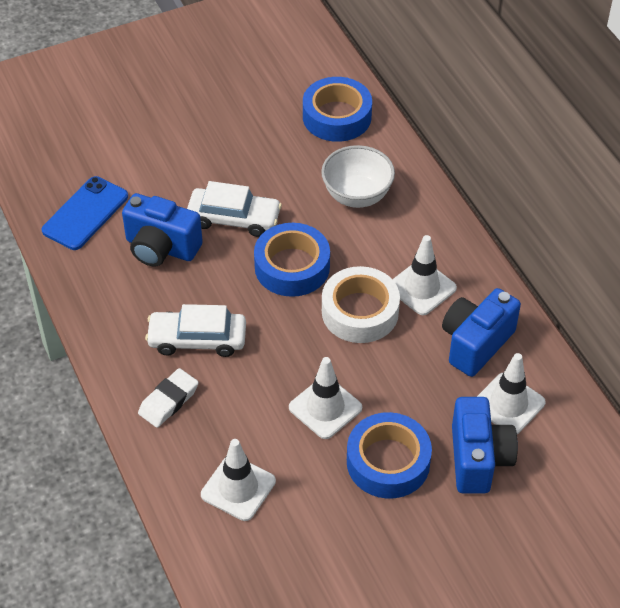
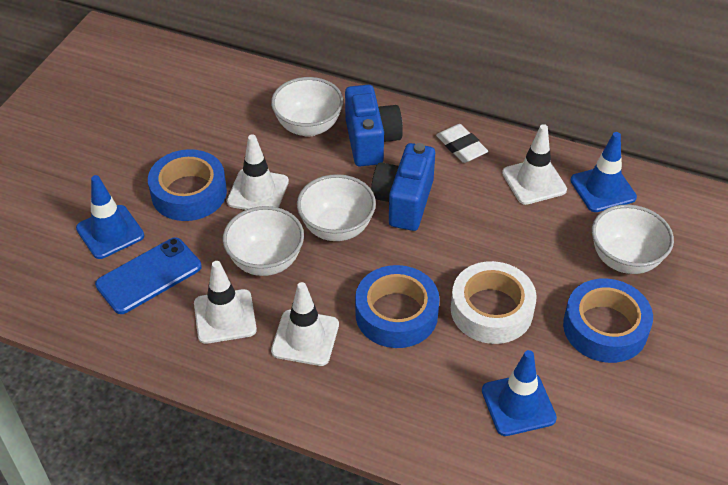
blue camera: [122,193,203,267] [442,288,521,377] [452,397,518,494] = 3 -> [345,85,403,166] [371,143,435,231] = 2
blue traffic cone: none = 0 -> [76,175,144,259] [482,350,557,436] [570,132,637,212] = 3
white bowl: [321,145,395,208] = 1 -> [223,206,304,276] [271,77,343,137] [297,174,376,241] [592,205,674,274] = 4
white car: [145,304,246,357] [187,181,282,237] = 2 -> none = 0

